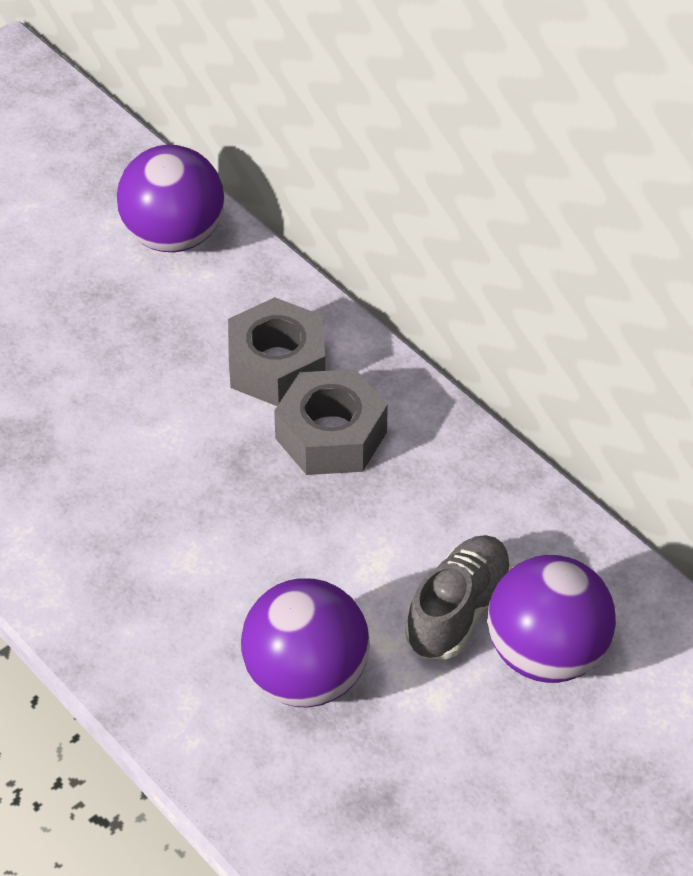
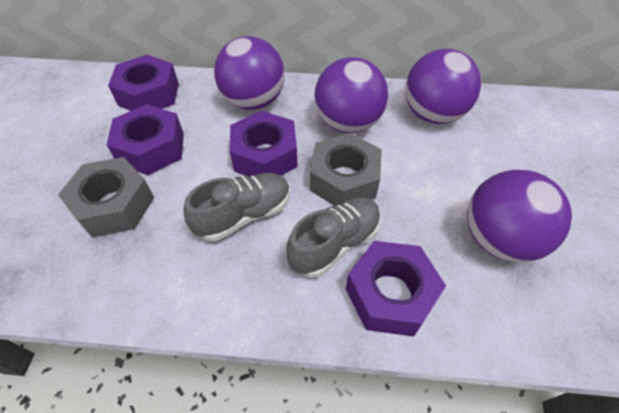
grey shoe: [405,535,512,660] = 1 -> [183,173,290,241] [286,197,381,277] = 2
purple ball: [117,145,224,252] [241,578,370,707] [488,555,616,683] = 3 -> [214,36,285,110] [314,57,388,133] [405,49,481,124] [467,170,572,263] = 4
purple nut: none = 0 -> [107,104,184,175] [108,55,179,111] [230,111,298,177] [346,241,446,336] = 4

